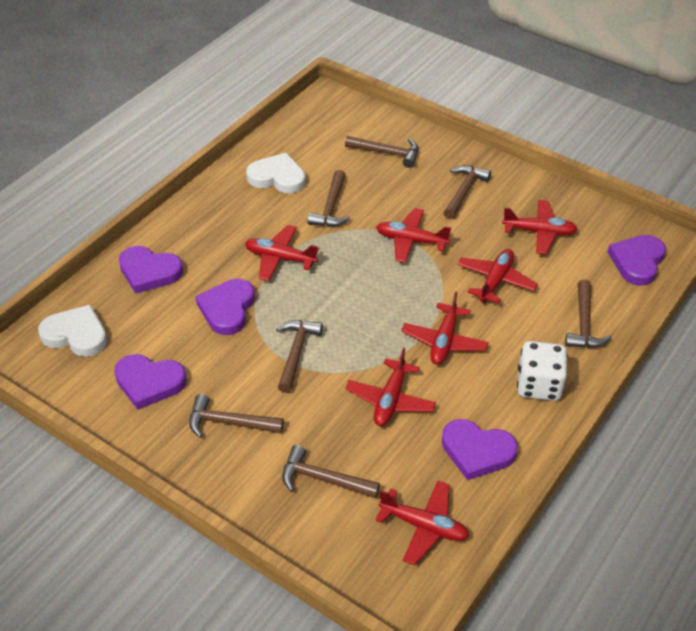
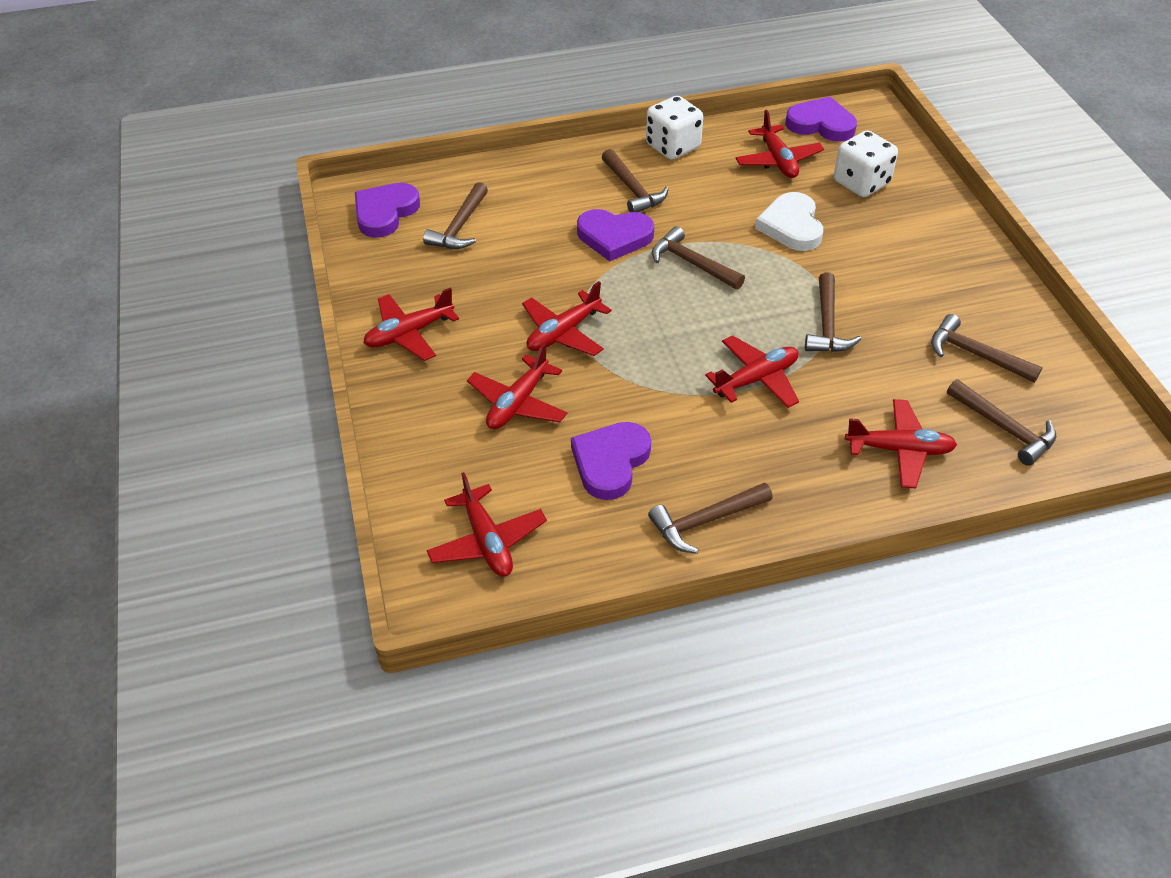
purple heart: [114,354,187,410] [119,246,183,294] [195,279,255,335] [442,419,518,480] [608,235,666,286] = 5 -> [355,183,420,238] [571,422,651,500] [577,209,654,261] [785,97,857,141] = 4
white dice: [517,341,568,401] = 1 -> [646,96,703,160] [834,130,898,197] = 2
white heart: [38,305,107,357] [246,153,306,193] = 2 -> [755,192,823,251] = 1

